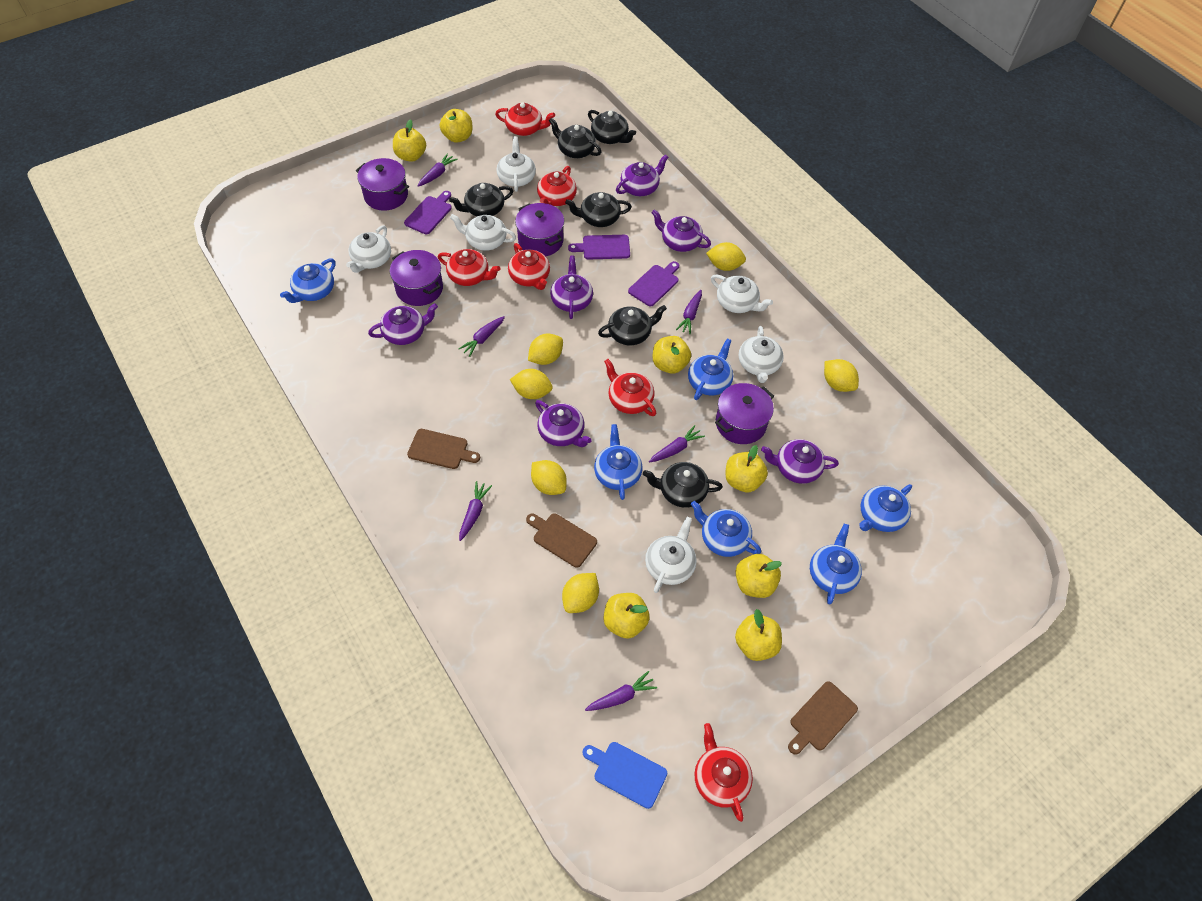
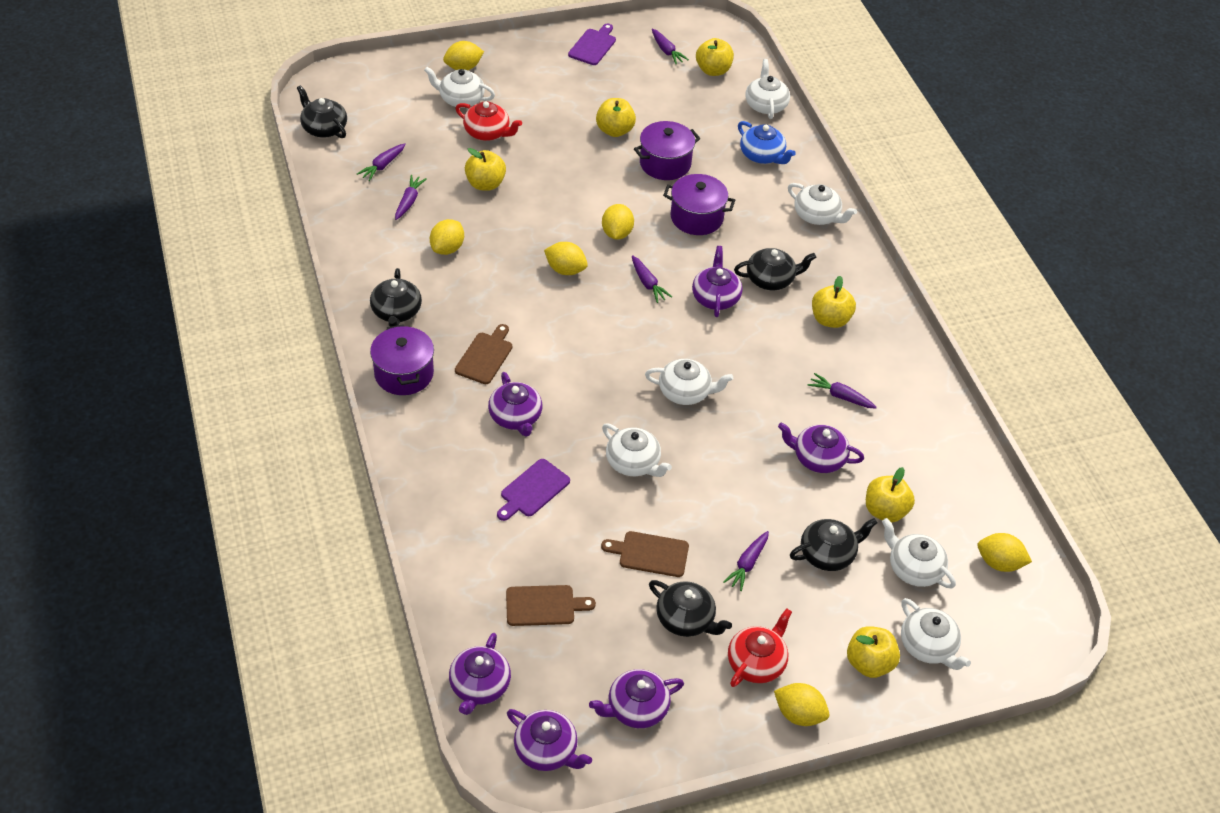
black teapot: [449,183,513,216] [549,118,601,158] [565,192,632,227] [588,110,636,144] [598,305,667,345] [643,462,723,508] = 6 -> [297,85,347,138] [370,268,422,327] [649,580,732,637] [734,248,816,290] [790,518,878,571] = 5
blue cutting board: [583,742,668,809] = 1 -> none = 0
blue teapot: [280,258,336,303] [594,424,642,500] [688,338,733,400] [691,501,761,557] [810,524,862,605] [859,484,912,532] = 6 -> [738,121,796,164] = 1
purple cutting board: [404,191,452,234] [568,235,630,260] [628,261,679,307] = 3 -> [497,459,570,521] [568,24,616,65] = 2
purple pot: [356,158,409,211] [390,250,443,306] [515,203,564,256] [715,383,774,444] = 4 -> [370,324,434,395] [634,121,701,180] [663,174,735,235] = 3
red teapot: [438,249,500,286] [495,102,555,136] [508,243,550,290] [537,166,577,206] [604,359,656,416] [694,723,753,822] = 6 -> [455,101,522,141] [728,609,792,687] = 2
white teapot: [346,225,391,273] [450,214,516,251] [497,136,536,192] [645,517,697,593] [711,274,773,313] [739,326,784,383] = 6 -> [424,67,495,108] [602,424,672,477] [645,359,733,405] [745,59,790,119] [788,183,857,225] [882,518,956,588] [901,598,971,670] = 7
yellow apple: [393,119,426,162] [440,109,472,143] [603,593,650,639] [653,336,691,374] [725,445,768,492] [735,609,782,661] [736,554,782,598] = 7 -> [465,148,506,191] [596,98,636,137] [696,38,734,76] [812,276,856,328] [847,626,900,678] [866,467,915,523] = 6

